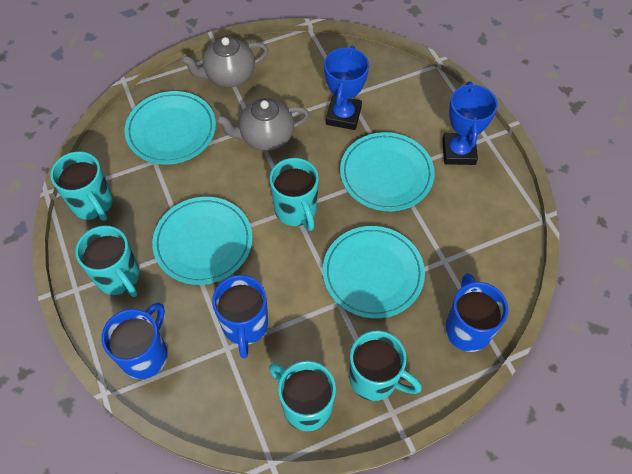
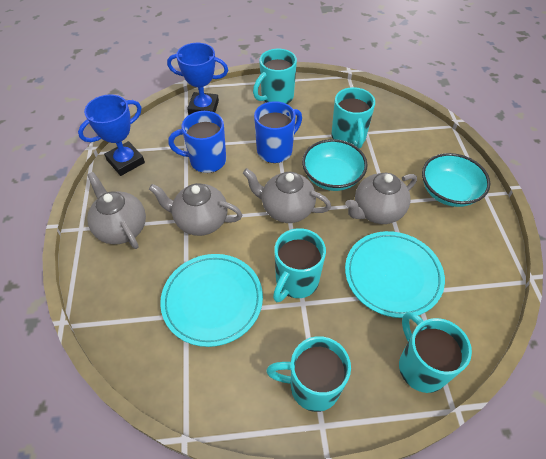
blue mug: [101,302,168,379] [212,275,268,359] [445,273,508,352] = 3 -> [168,111,226,173] [254,101,302,163] = 2
grey teapot: [180,36,268,87] [216,98,309,151] = 2 -> [87,172,146,249] [149,183,242,236] [243,168,331,223] [345,173,417,224] = 4
turquoise bowl: none = 0 -> [302,139,367,191] [422,153,491,207] = 2
turquoise plate: [125,91,216,165] [152,197,253,285] [323,226,425,319] [340,132,435,211] = 4 -> [160,254,263,347] [345,231,445,318] = 2

